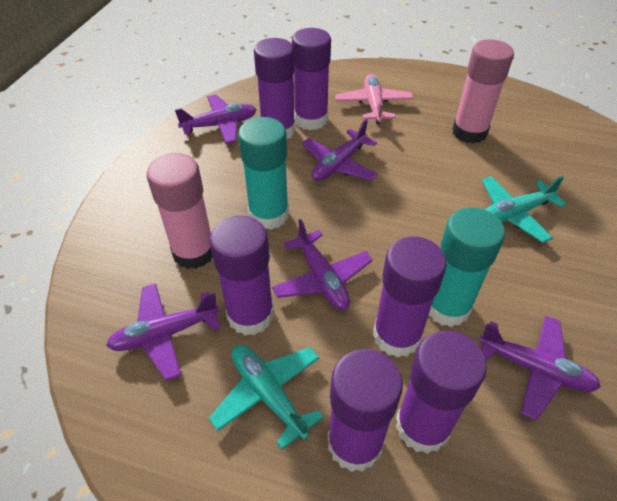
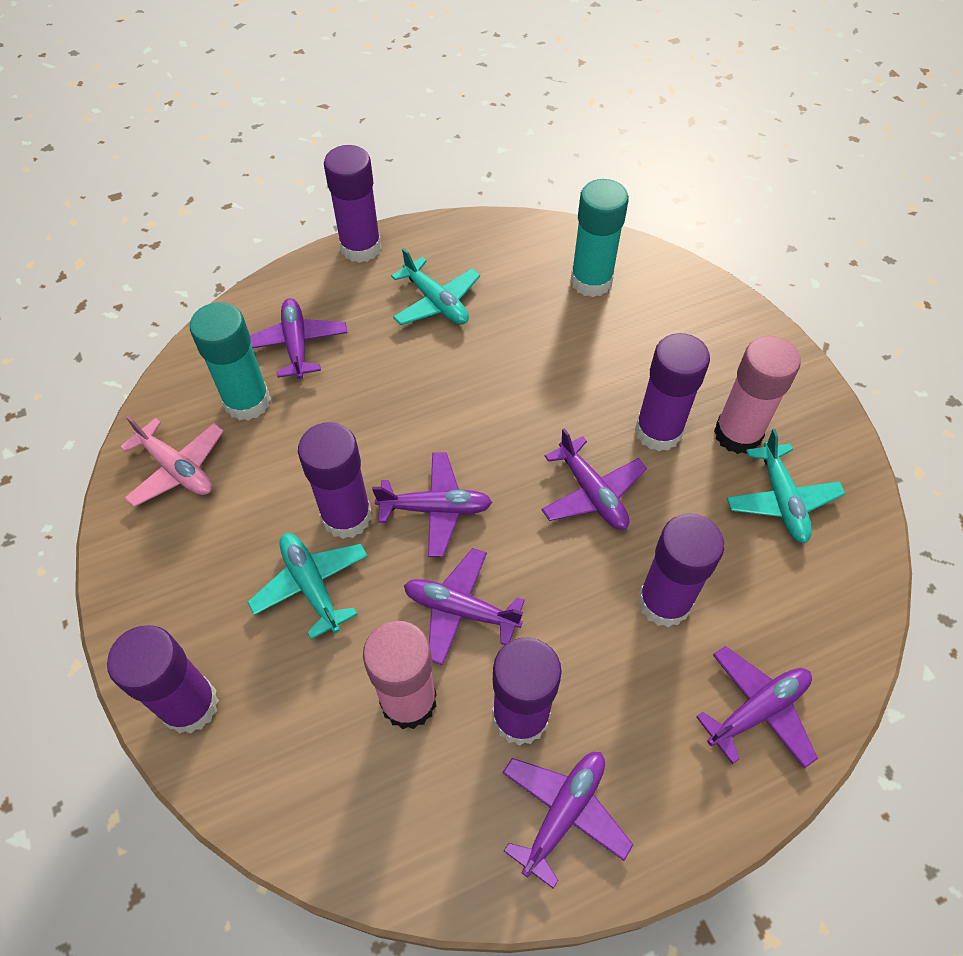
purple plane: [106,283,220,381] [175,94,257,144] [272,219,373,310] [302,119,378,181] [479,316,601,421] = 5 -> [250,298,348,379] [372,453,492,557] [404,548,525,665] [502,752,634,888] [541,428,647,530] [696,646,818,769] = 6
turquoise plane: [209,345,324,449] [482,176,566,243] = 2 -> [247,533,368,640] [391,248,480,325] [727,429,845,543] = 3

